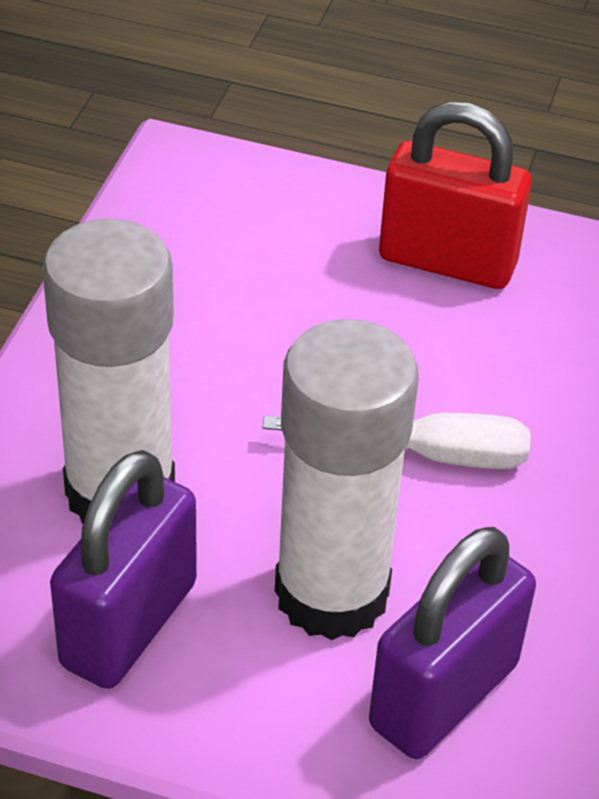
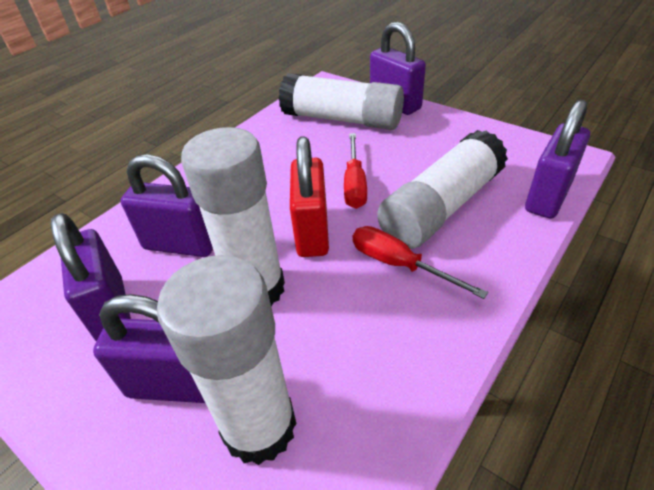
purple padlock: [50,450,197,689] [369,527,536,759] = 2 -> [51,213,131,342] [93,294,205,403] [121,154,213,257] [370,22,426,115] [525,99,590,219] = 5
red screwdriver: none = 0 -> [344,133,367,209] [353,226,488,299] = 2
white glue stick: [42,219,175,524] [275,319,419,640] = 2 -> [157,255,296,465] [181,127,285,306] [279,73,404,130] [377,130,508,249] = 4
white screwdriver: [263,413,531,469] = 1 -> none = 0

